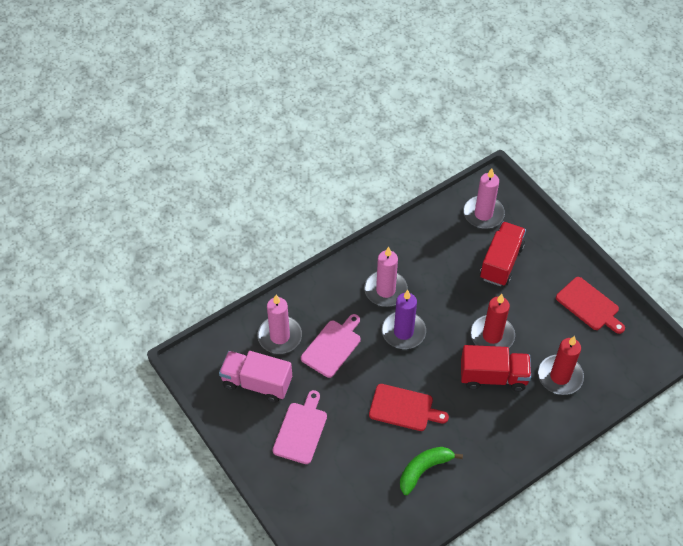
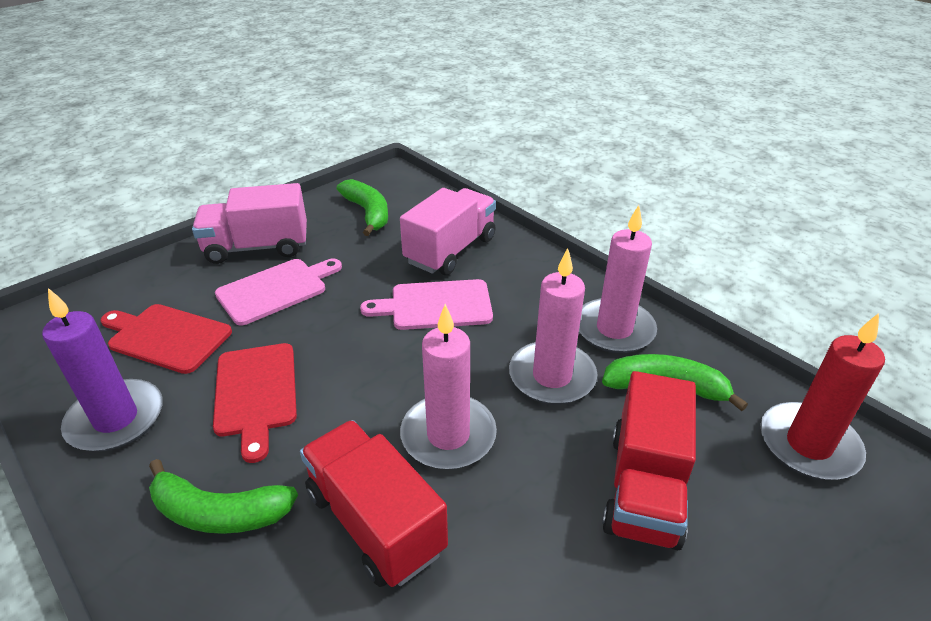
green banana: [400,447,463,495] = 1 -> [149,459,298,534] [337,179,388,236] [602,354,748,411] = 3
pink truck: [219,351,292,402] = 1 -> [192,183,307,264] [400,188,496,275] = 2
red candle: [471,294,515,348] [538,336,584,395] = 2 -> [760,313,885,480] = 1

